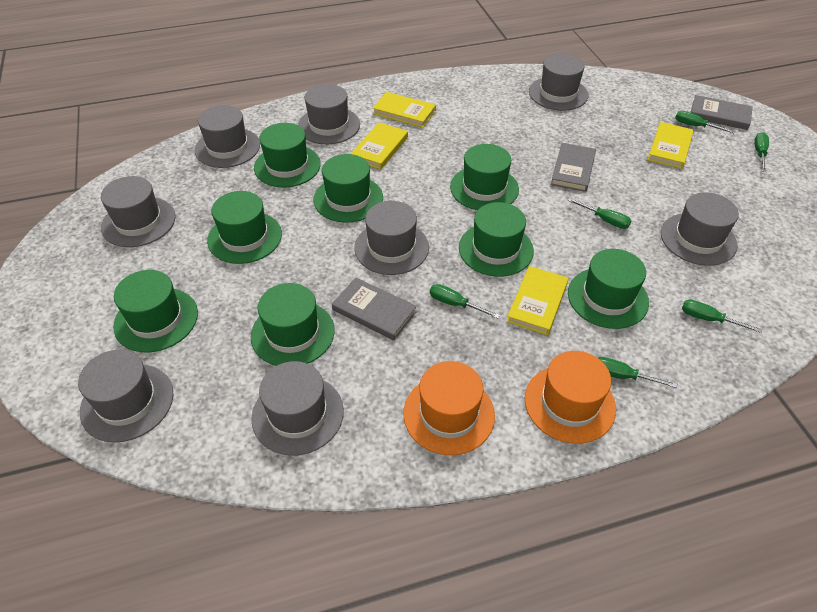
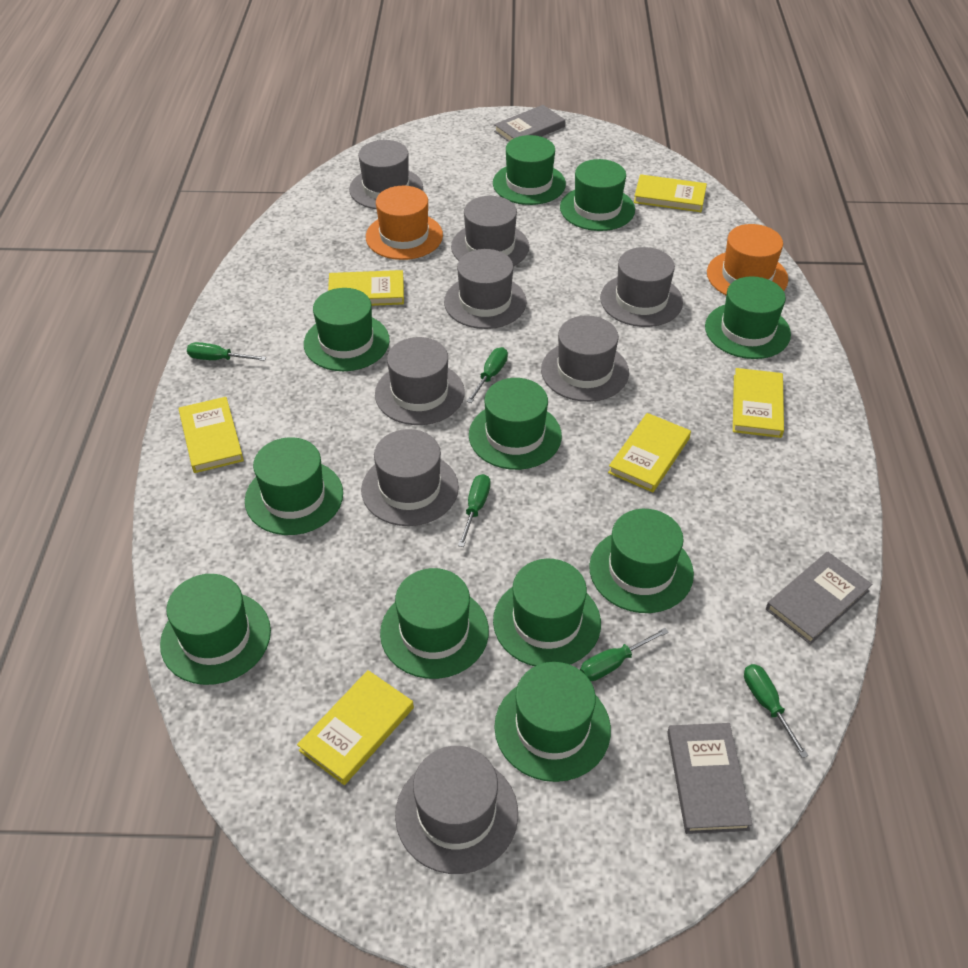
green hat: [113,270,198,352] [207,191,282,264] [251,283,335,366] [254,123,321,187] [313,154,383,223] [450,144,519,210] [459,202,534,277] [568,249,649,329] = 8 -> [160,574,271,685] [245,437,343,535] [304,288,390,371] [380,568,489,679] [469,378,562,470] [493,135,566,205] [493,559,601,666] [494,662,611,782] [560,159,635,231] [589,509,694,613] [705,276,791,359] = 11
green screwdriver: [430,284,500,319] [567,198,631,229] [598,357,677,388] [675,111,735,133] [682,300,762,333] [754,132,769,172] = 6 -> [187,342,266,361] [458,474,491,547] [467,347,508,403] [580,628,668,681] [744,664,808,758] = 5
yellow book: [351,122,408,170] [373,92,436,128] [507,266,569,335] [648,122,694,169] = 4 -> [179,397,244,473] [297,670,414,785] [328,270,404,306] [608,413,691,492] [634,174,707,212] [733,368,784,438] = 6

